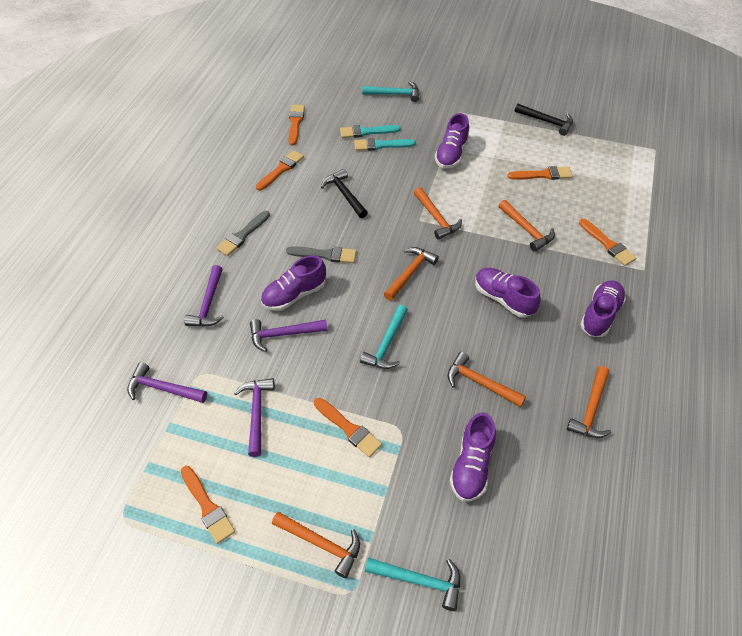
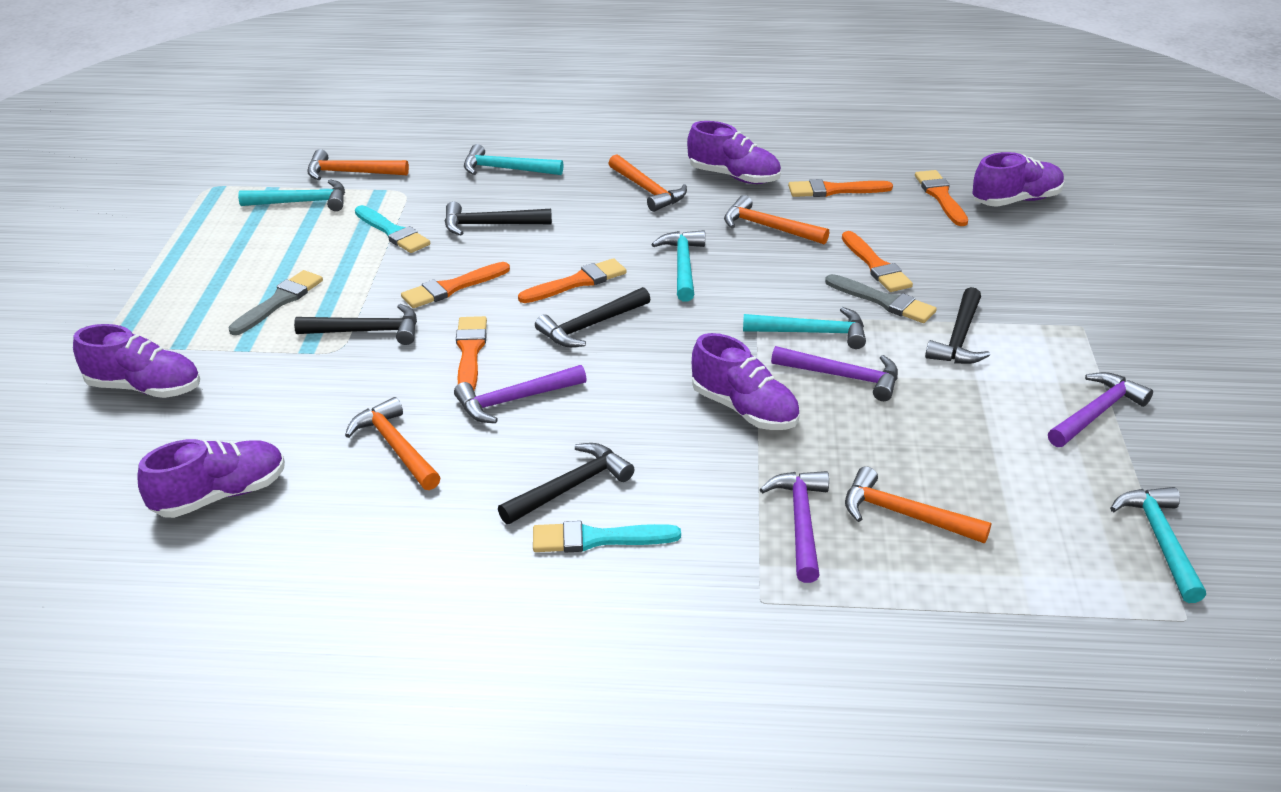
black hammer: [321,169,368,218] [515,104,573,136] = 2 -> [294,304,417,345] [445,201,552,235] [498,443,635,524] [535,287,650,347] [925,287,990,364] = 5
orange hammer: [272,512,360,578] [384,247,439,301] [414,187,462,240] [447,352,526,407] [499,200,555,252] [567,366,611,438] = 6 -> [307,149,409,180] [345,397,441,490] [608,154,687,212] [724,195,829,244] [845,466,991,544] = 5
turquoise hammer: [360,305,408,369] [362,81,419,102] [365,558,460,611] = 3 -> [238,179,345,211] [464,144,563,175] [651,230,705,302] [743,307,866,349] [1110,487,1206,603] = 5

